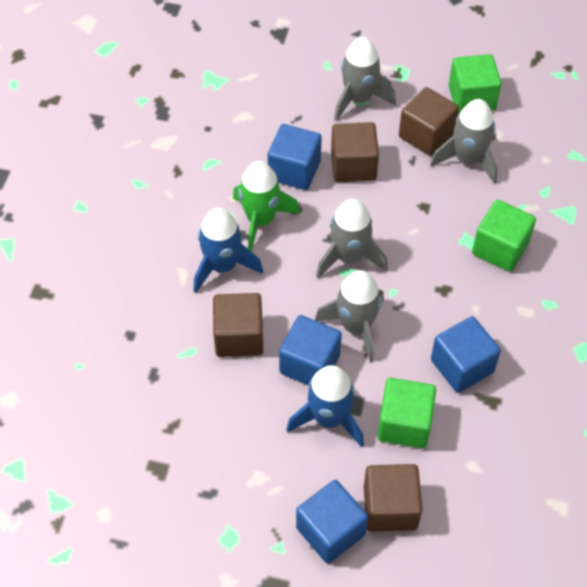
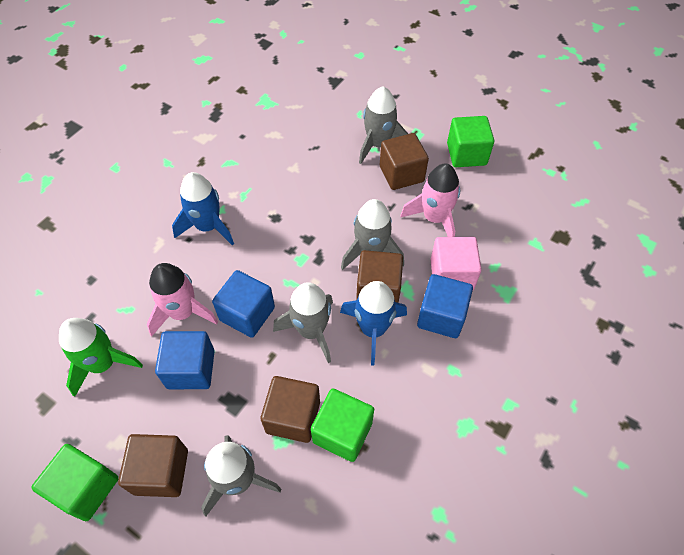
blue cube: [267,124,322,190] [279,315,342,386] [296,480,368,563] [431,316,501,393] = 4 -> [155,331,215,389] [212,270,275,338] [417,274,473,338] = 3
pink cube: none = 0 -> [430,237,482,290] = 1
pink rocket: none = 0 -> [147,263,218,337] [400,163,460,237] = 2

